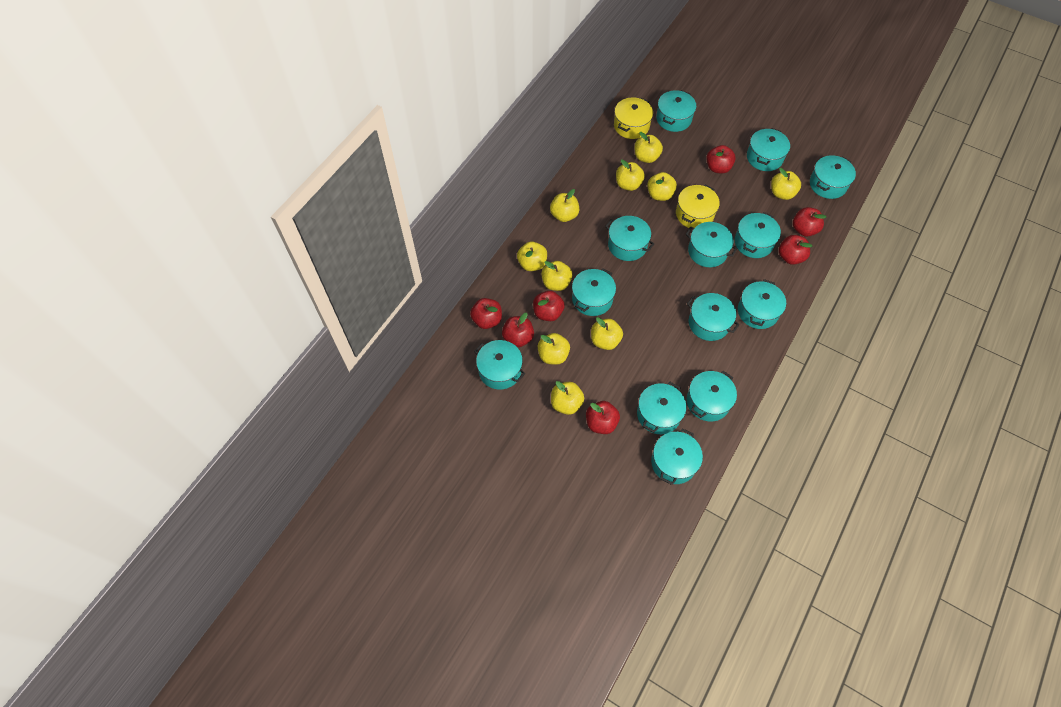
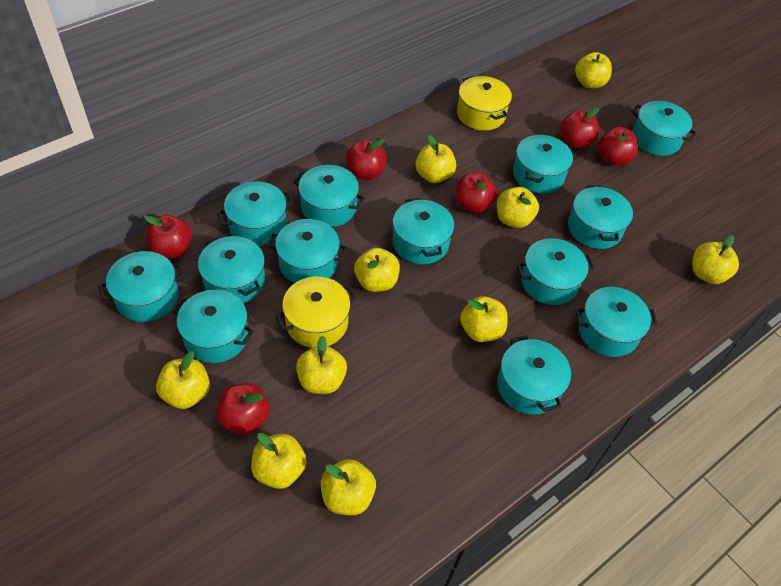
red apple: [470,298,502,329] [502,313,534,347] [533,291,565,321] [586,401,620,434] [706,145,736,173] [779,235,812,265] [793,207,827,237] = 7 -> [144,215,192,259] [216,383,270,435] [346,139,387,180] [455,172,497,213] [560,107,600,148] [598,127,638,165] = 6

